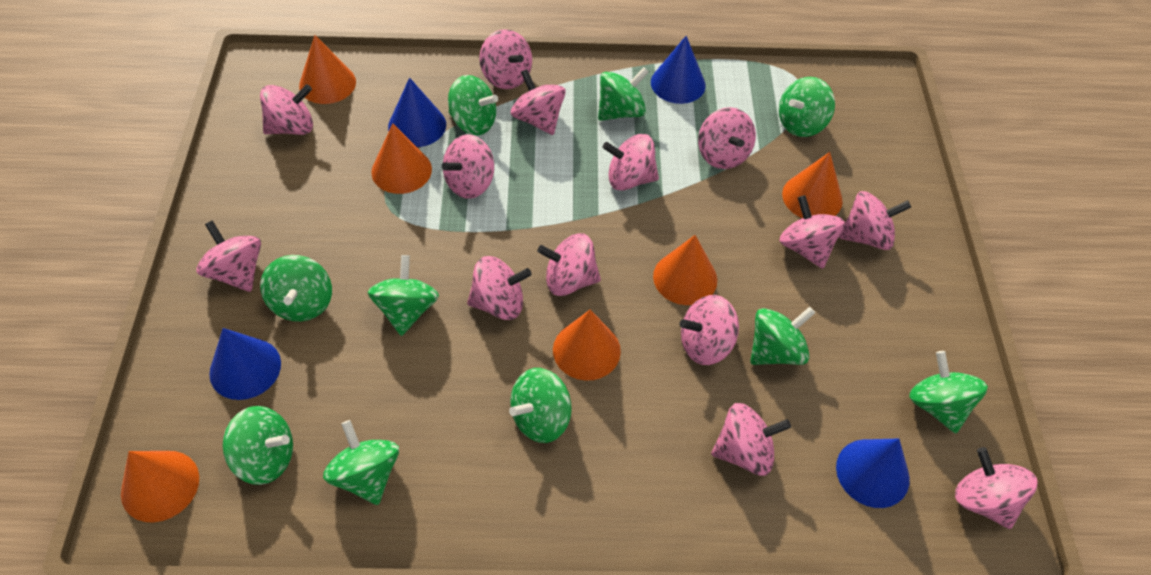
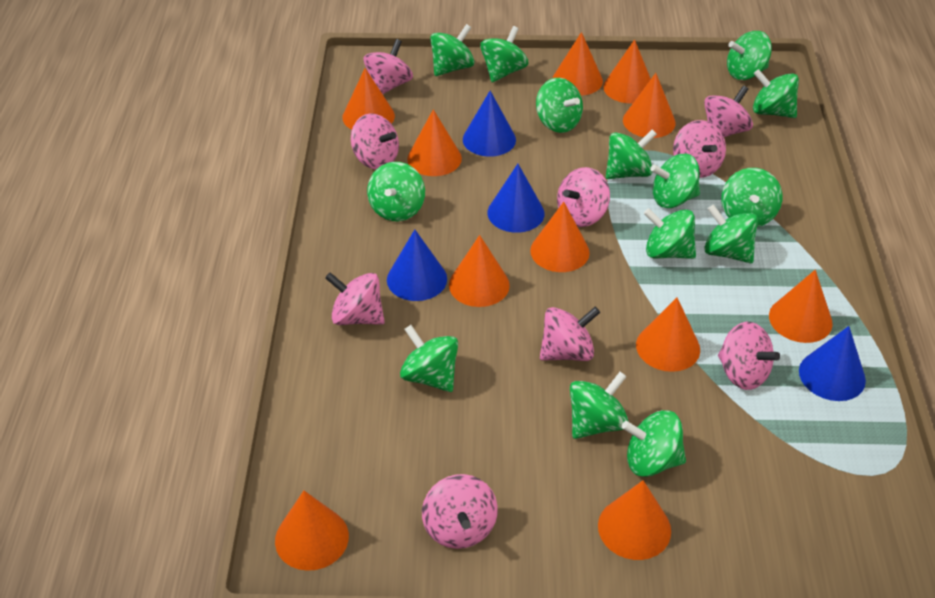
green spinning top: [223,406,293,485] [260,255,332,322] [323,420,399,505] [368,255,439,336] [448,75,498,135] [509,368,572,443] [598,67,649,121] [750,306,815,365] [779,77,835,137] [909,351,988,433] = 10 -> [367,162,425,221] [400,325,458,392] [430,24,474,76] [480,26,528,82] [536,78,583,133] [570,372,629,439] [606,130,657,179] [622,410,686,477] [644,208,696,259] [650,154,700,208] [704,204,758,263] [721,168,783,227] [727,31,772,80] [753,69,799,118] = 14
orange cone: [121,451,199,522] [299,35,356,104] [371,123,432,194] [553,310,621,381] [653,235,717,305] [782,152,843,218] = 6 -> [275,491,349,571] [342,68,395,130] [407,109,462,176] [449,235,510,307] [530,202,590,272] [553,32,603,96] [598,480,671,560] [603,40,651,104] [623,73,676,138] [636,298,700,372] [769,270,833,343] = 11
pink spinning top: [196,220,261,292] [260,84,313,135] [442,135,494,199] [467,256,532,320] [479,29,532,89] [511,69,566,135] [537,233,601,296] [603,134,659,191] [680,295,739,365] [698,107,756,169] [711,403,791,476] [779,195,845,269] [839,191,911,250] [955,447,1038,529] = 14 -> [325,272,385,325] [351,114,399,170] [364,39,413,94] [422,474,498,549] [540,307,600,361] [557,167,610,227] [673,120,726,178] [704,85,753,137] [718,322,780,390] = 9

